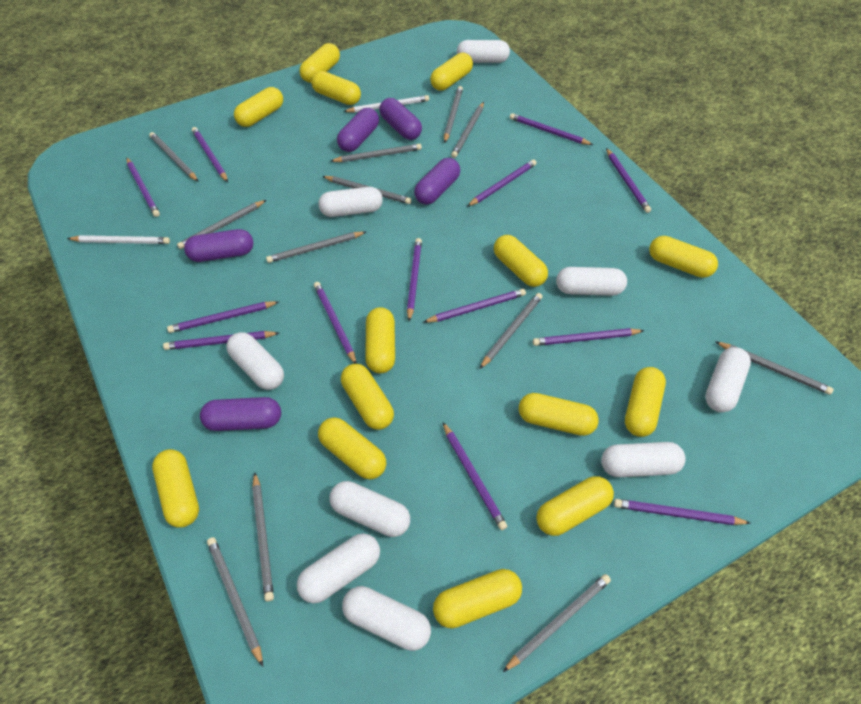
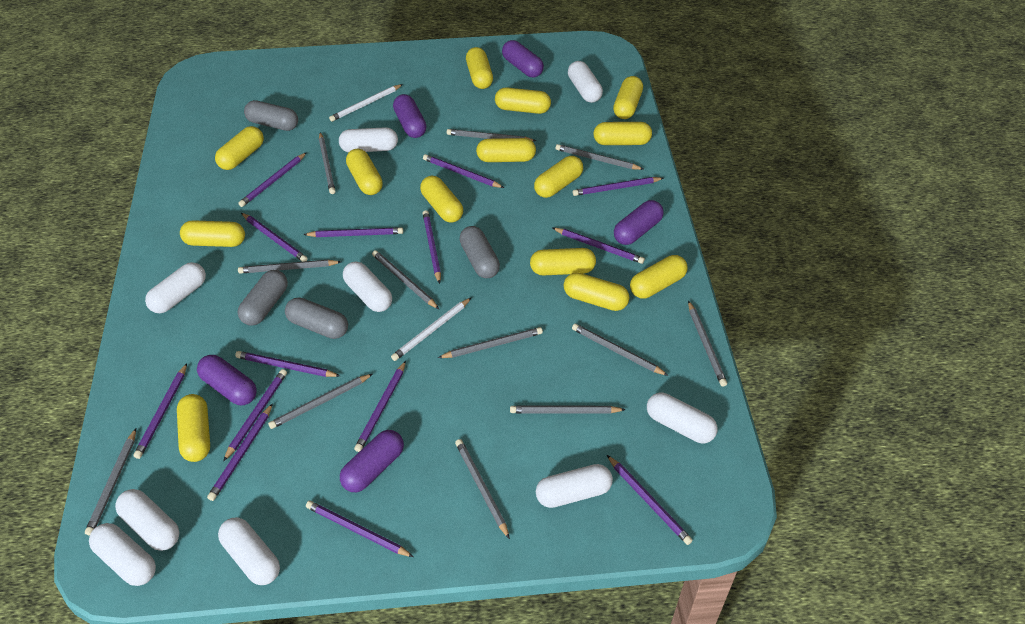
grey capsule: none = 0 -> [238,270,288,325] [244,100,298,131] [285,298,348,339] [459,226,500,278] = 4
purple pencil: [126,158,160,217] [163,331,279,350] [167,301,279,333] [192,127,228,182] [314,282,356,364] [407,238,422,321] [424,289,526,323] [443,422,507,530] [467,159,536,207] [510,113,593,145] [533,328,644,346] [606,148,651,213] [614,499,750,525] = 13 -> [134,363,187,459] [207,403,273,501] [223,369,287,461] [235,351,340,377] [238,152,307,207] [241,213,308,262] [303,228,403,237] [306,501,414,557] [354,361,406,452] [422,210,441,284] [423,154,504,188] [553,228,645,264] [573,177,664,196] [607,455,693,545] = 14

